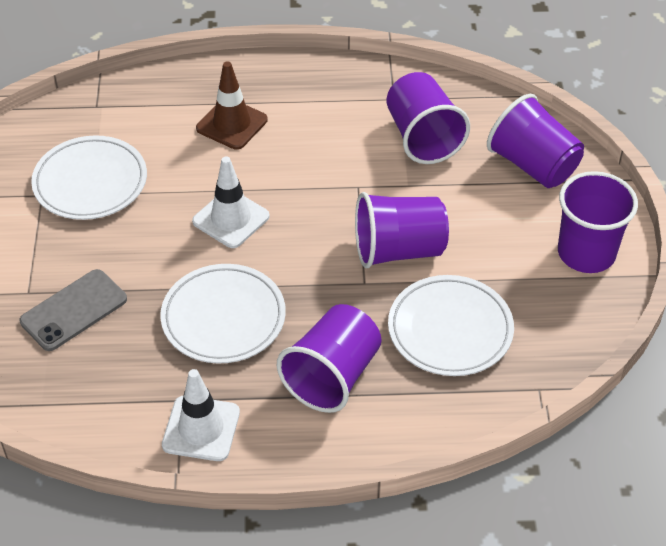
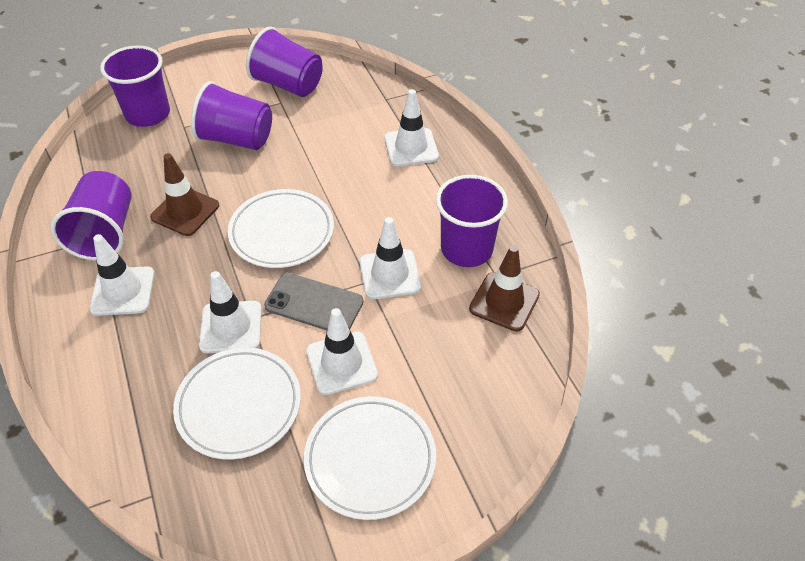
brown traffic cone: [196,61,268,150] = 1 -> [150,153,219,236] [469,245,540,332] = 2
white traffic cone: [162,369,240,461] [192,157,270,248] = 2 -> [89,234,154,316] [199,271,262,353] [306,308,378,395] [360,217,421,299] [385,89,439,166] = 5

